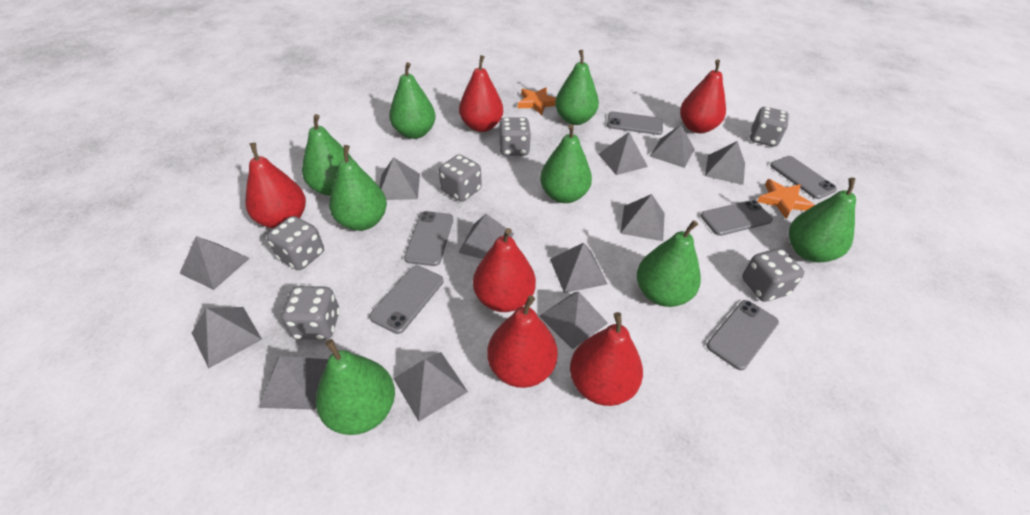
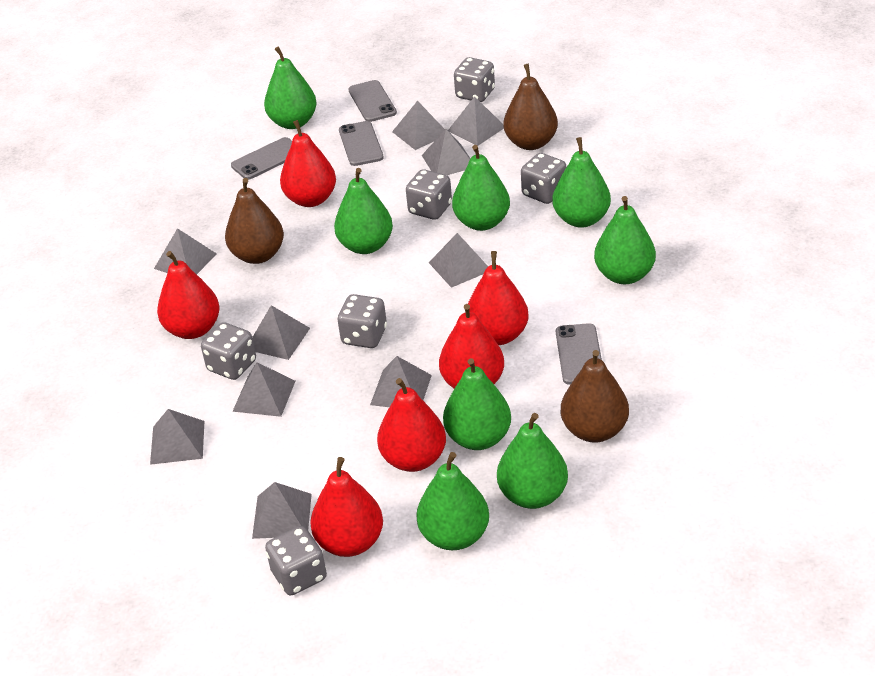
brown pear: none = 0 -> [225,178,284,264] [503,64,558,150] [561,350,629,443] = 3
grey phone: [369,266,444,334] [404,211,453,266] [607,111,663,135] [701,200,773,236] [707,300,779,370] [770,156,837,199] = 6 -> [231,137,292,180] [339,121,384,166] [348,80,397,122] [556,323,602,385] = 4
grey pyramid: [179,236,250,290] [192,307,262,369] [259,356,328,410] [379,157,420,200] [393,352,468,422] [458,214,514,259] [539,292,608,350] [550,243,608,293] [598,132,648,175] [620,194,665,241] [650,125,694,168] [705,141,745,185] = 12 -> [150,409,204,465] [154,228,217,274] [232,362,295,417] [252,305,310,360] [252,482,312,539] [370,356,432,407] [392,101,445,150] [422,129,470,175] [428,233,488,288] [448,97,504,146] = 10
orange star: [518,87,556,115] [757,179,815,219] = 2 -> none = 0

